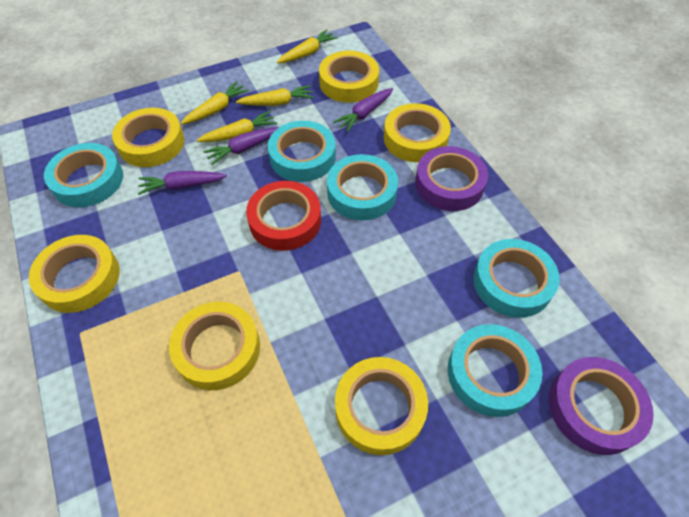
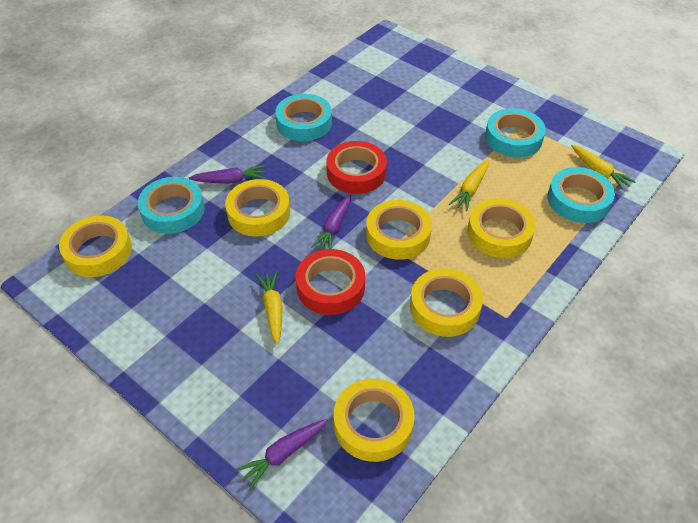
purple tape: [415,146,488,211] [549,357,654,455] = 2 -> none = 0
red tape: [246,181,321,251] = 1 -> [296,249,365,315] [326,141,387,194] = 2
turquoise tape: [44,143,123,207] [268,121,336,182] [327,154,398,221] [448,324,542,417] [473,239,560,318] = 5 -> [138,177,205,234] [275,94,332,141] [485,108,546,158] [547,167,615,223] = 4
yellow carrot: [181,82,249,125] [197,111,278,142] [236,85,314,106] [277,29,338,63] = 4 -> [256,271,283,345] [449,160,489,211] [571,145,636,191] = 3

